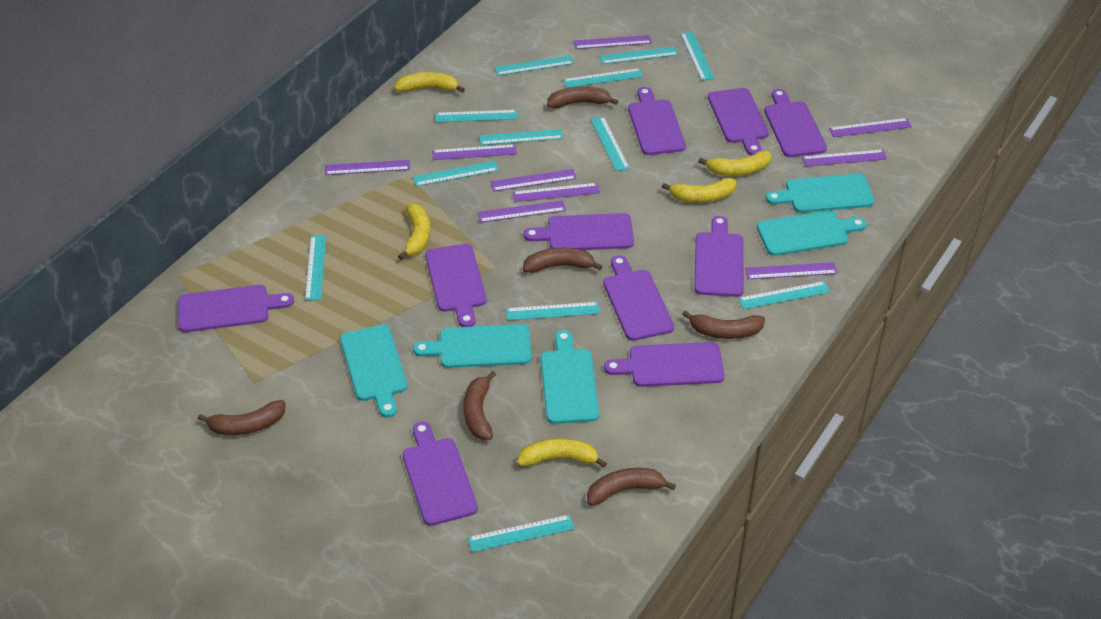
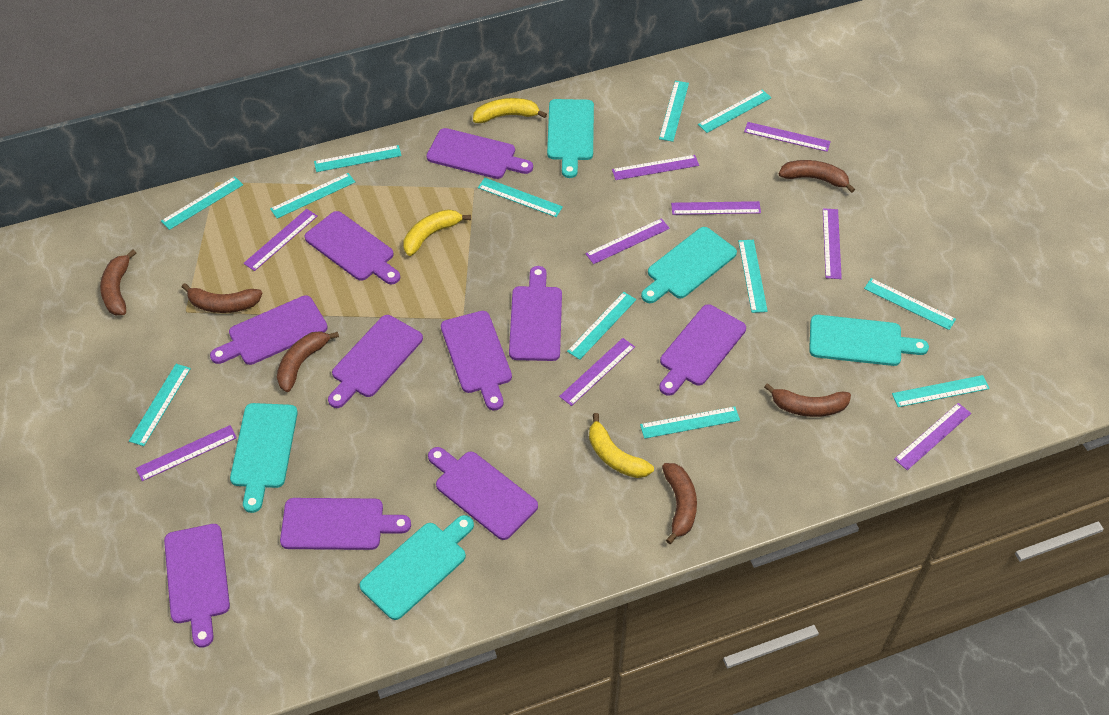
yellow banana: [394,72,465,93] [398,203,430,260] [517,438,607,468] [662,178,737,203] [698,151,771,176] = 5 -> [403,209,471,256] [473,98,547,123] [589,413,654,478] = 3

